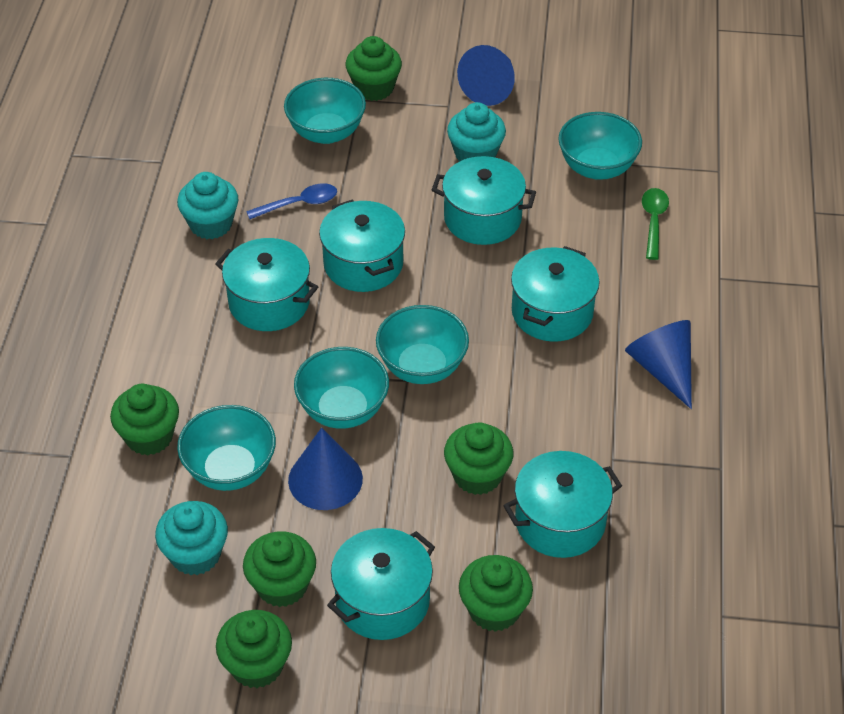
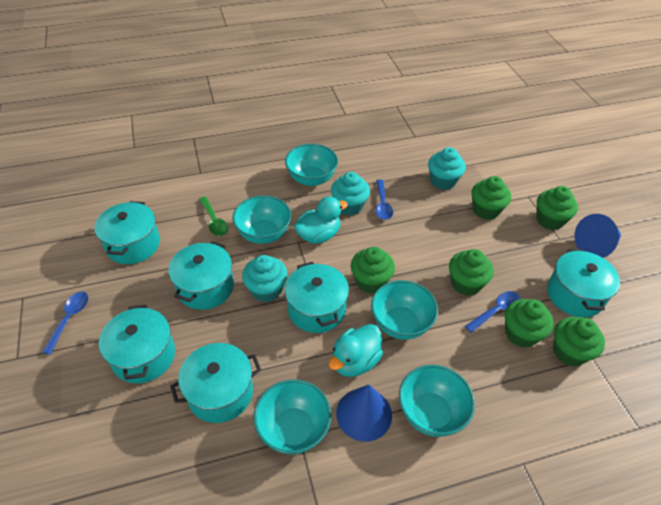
blue cone: [288,427,363,510] [457,45,515,106] [625,320,692,409] = 3 -> [336,385,392,442] [574,214,621,258] = 2
blue spoon: [246,183,337,219] = 1 -> [42,292,88,355] [375,179,393,220] [465,291,521,333] = 3
turquoise duck: none = 0 -> [294,197,348,244] [329,324,383,377] = 2

